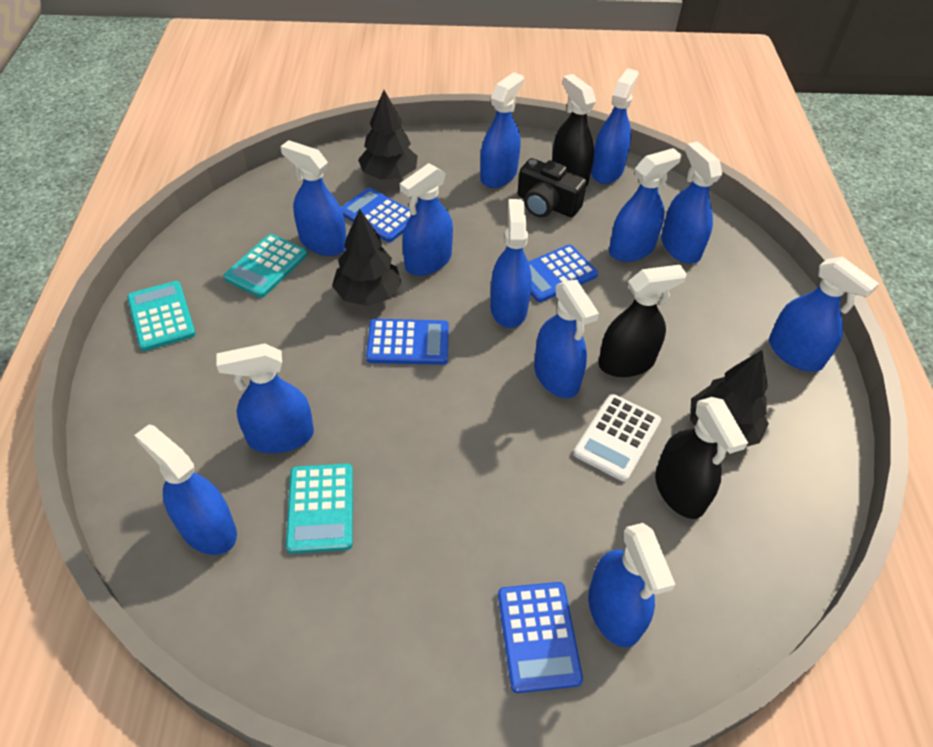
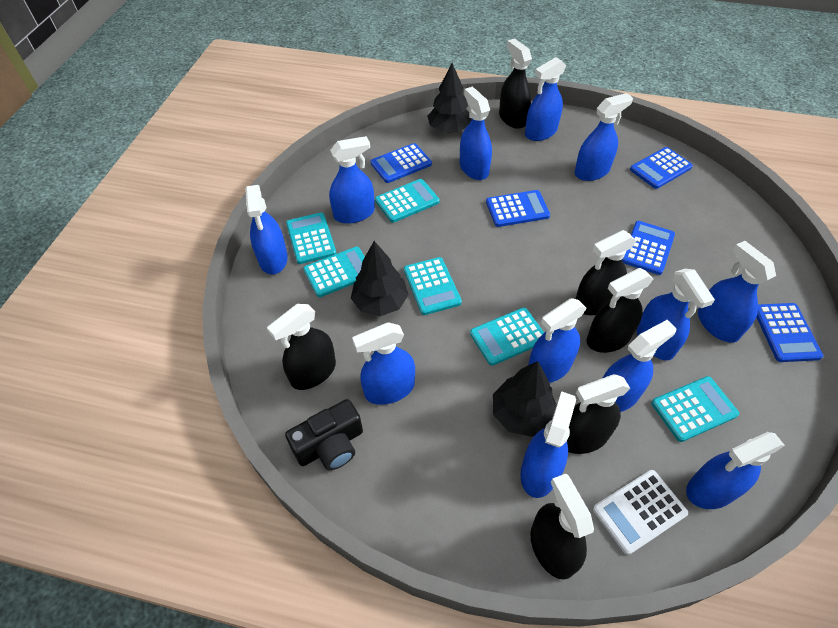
black spray bottle: [552,74,596,187] [598,265,687,377] [655,397,748,519] = 3 -> [267,304,336,390] [499,38,532,129] [530,474,594,580] [567,374,630,454] [575,230,636,315] [587,268,653,353] = 6
blue calculator: [340,188,411,242] [366,319,449,365] [498,582,583,693] [528,245,598,302] = 4 -> [371,143,432,183] [486,190,550,227] [622,221,675,275] [630,147,693,189] [756,303,823,362] = 5
turquoise calculator: [127,281,196,351] [223,234,308,298] [286,463,353,554] = 3 -> [286,213,336,264] [303,247,365,297] [375,179,440,223] [404,257,462,315] [470,307,544,366] [651,376,739,442] = 6

